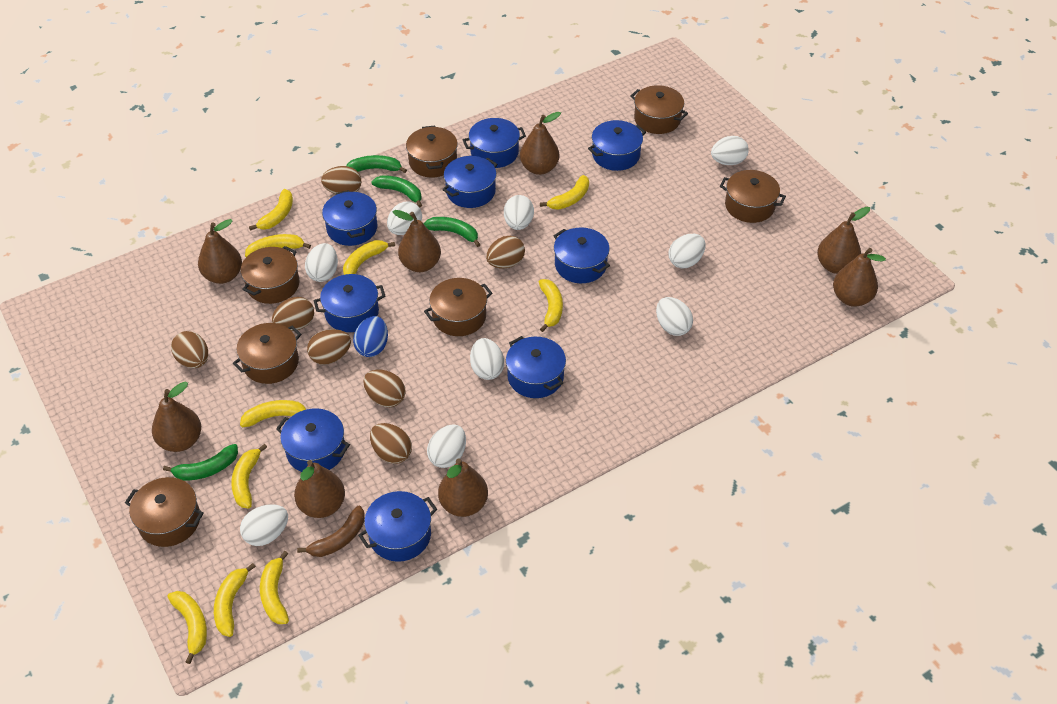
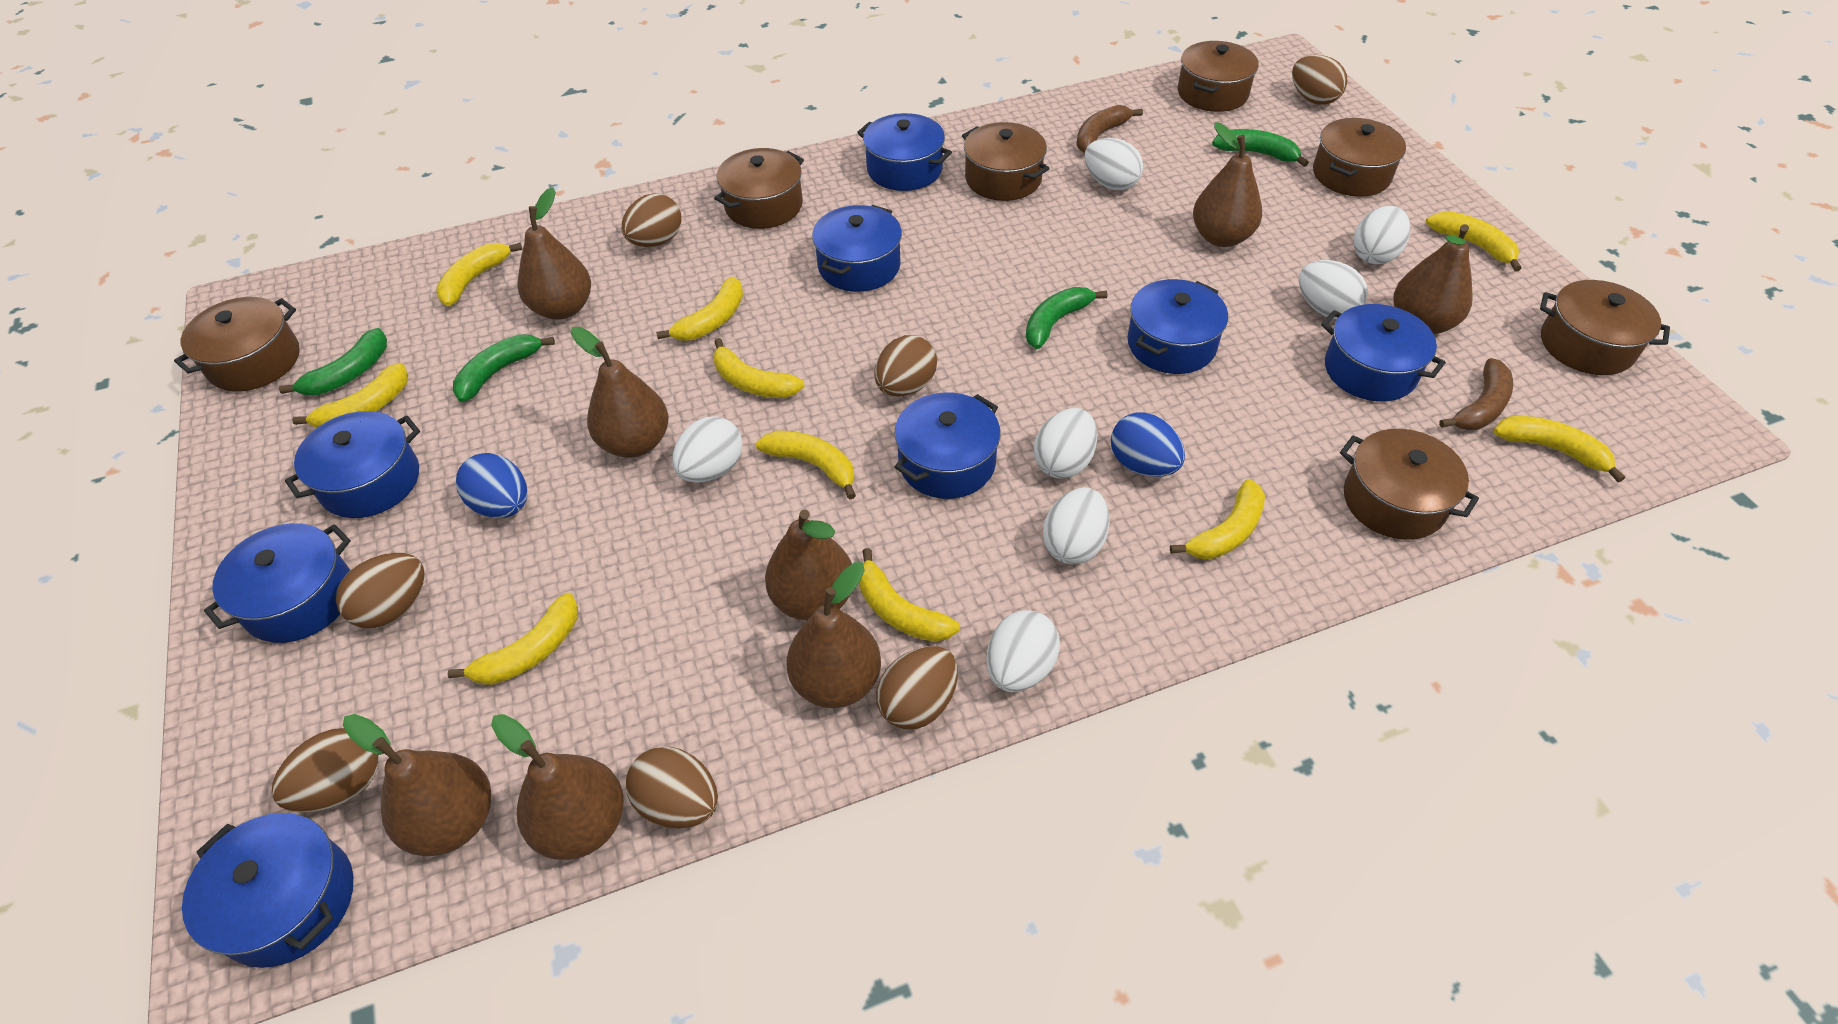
blue egg: [353,316,388,357] = 1 -> [456,453,527,518] [1111,412,1185,477] = 2
blue pot: [276,408,350,472] [314,274,386,332] [322,190,377,246] [358,491,437,562] [442,156,497,208] [463,118,526,168] [506,336,566,398] [554,228,610,283] [588,120,646,171] = 9 -> [182,813,353,968] [204,523,351,643] [285,411,420,518] [812,205,902,292] [857,113,952,191] [895,392,1001,499] [1127,279,1228,374] [1321,304,1446,401] = 8
brown banana: [297,506,365,557] = 1 -> [1076,105,1143,153] [1439,358,1513,430] = 2
white egg: [240,504,288,546] [305,243,338,282] [387,202,422,235] [427,424,466,468] [470,338,504,380] [504,195,534,230] [656,297,693,336] [669,234,705,268] [711,136,749,165] = 9 -> [672,416,743,483] [986,610,1060,692] [1034,408,1097,479] [1043,487,1110,564] [1085,138,1143,190] [1299,260,1368,319] [1353,206,1410,264] = 7

